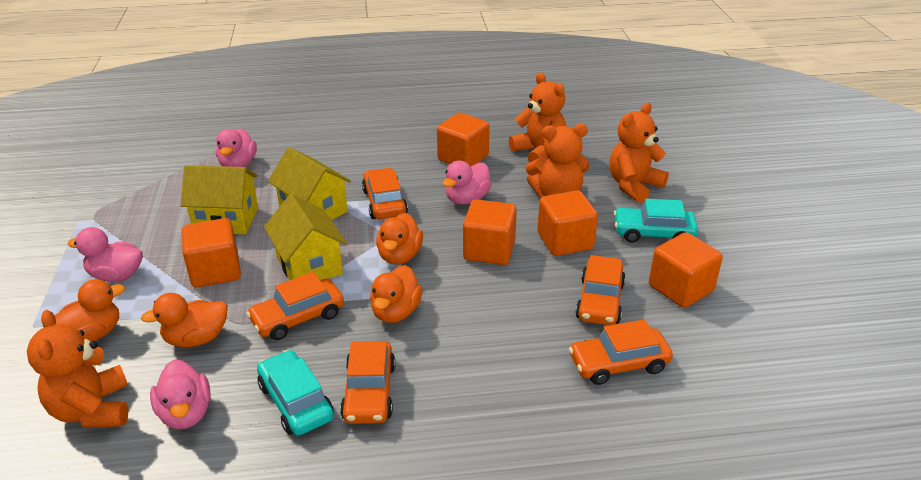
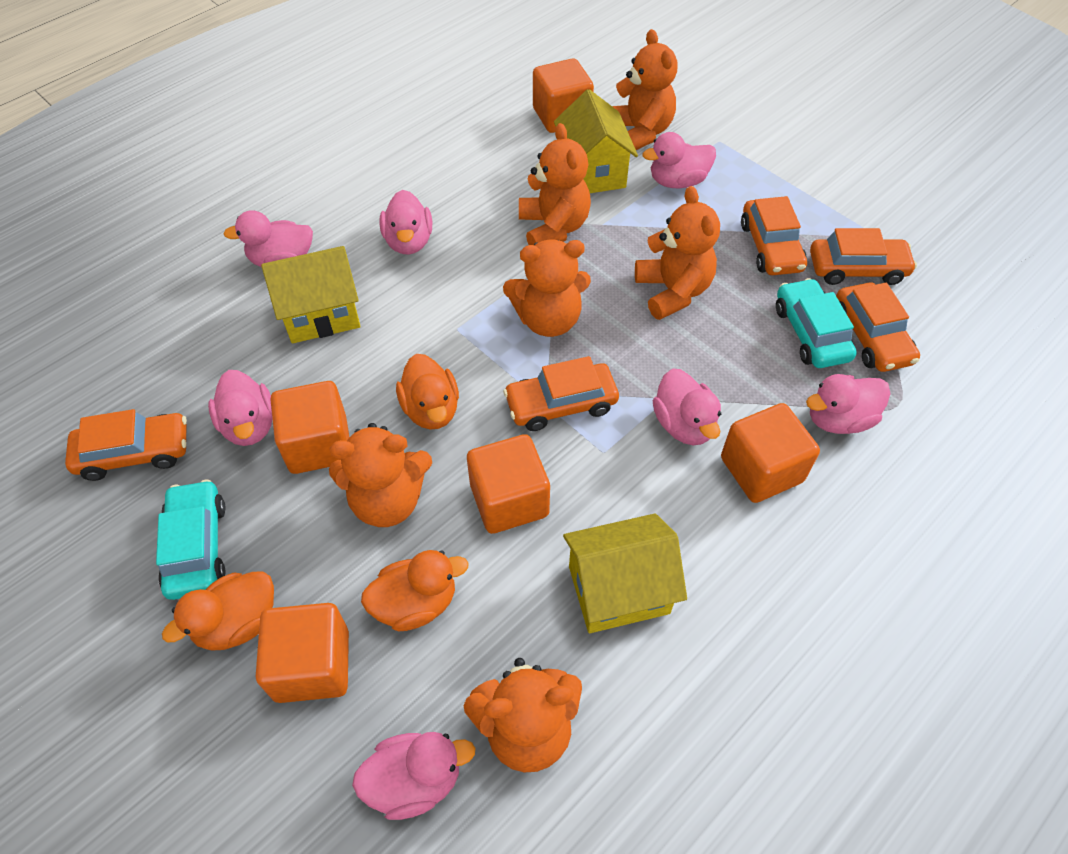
orange duck: [54,279,125,341] [141,293,228,347] [370,265,422,323] [376,213,423,265] = 4 -> [162,571,274,651] [361,550,469,631] [396,354,459,430] = 3
orange teddy bear: [27,310,128,428] [509,72,566,163] [526,124,589,197] [609,103,669,203] = 4 -> [329,423,432,527] [463,658,582,773] [503,239,591,337] [519,123,591,245] [612,29,677,150] [635,186,720,320] = 6
pink duck: [67,227,143,282] [150,360,211,429] [216,128,257,167] [443,160,492,204] = 4 -> [208,370,272,446] [224,210,313,267] [352,732,476,820] [379,190,432,255] [642,132,716,188] [653,368,721,445] [806,374,891,434] = 7

